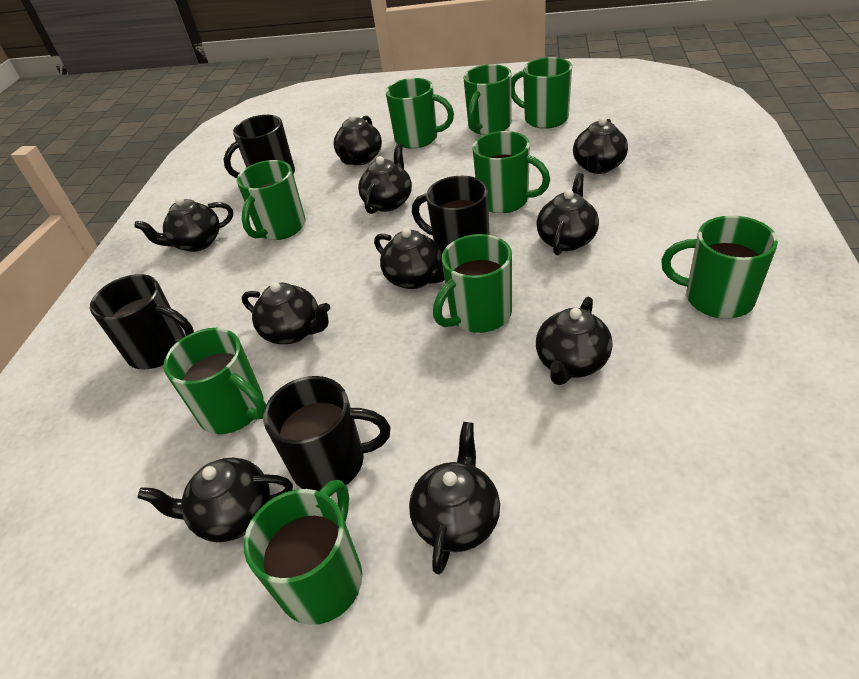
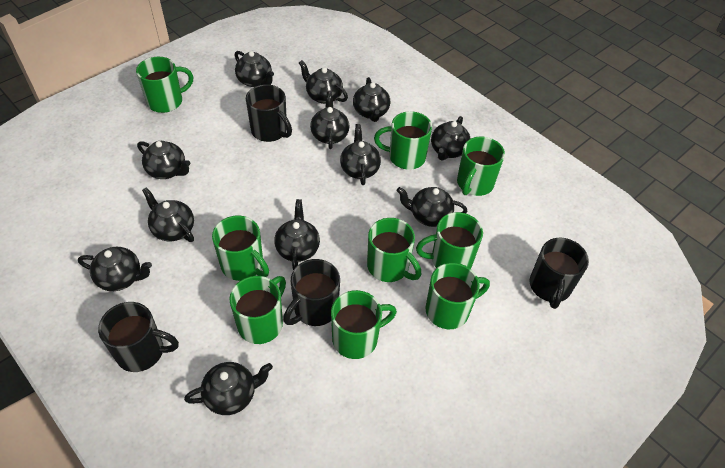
black teapot: [134,197,233,252] [137,458,293,542] [242,282,330,344] [334,114,382,165] [358,143,412,214] [374,228,445,289] [409,422,500,574] [536,173,599,255] [536,297,612,385] [573,117,628,174] = 10 -> [78,247,152,291] [137,141,190,179] [142,187,194,242] [184,362,273,415] [235,51,274,87] [274,199,320,270] [299,60,348,104] [310,91,349,149] [340,124,381,185] [353,77,390,122] [397,187,467,227] [431,116,471,161] = 12

